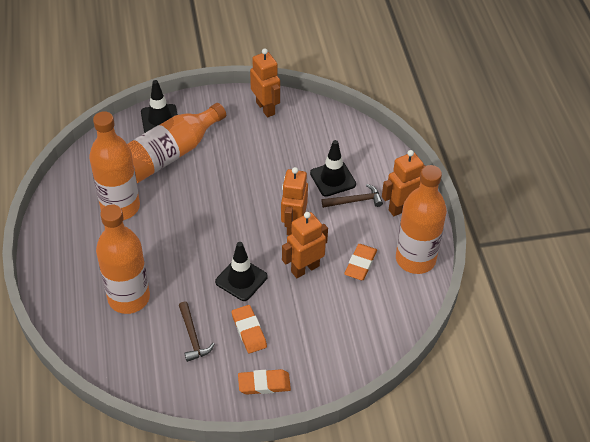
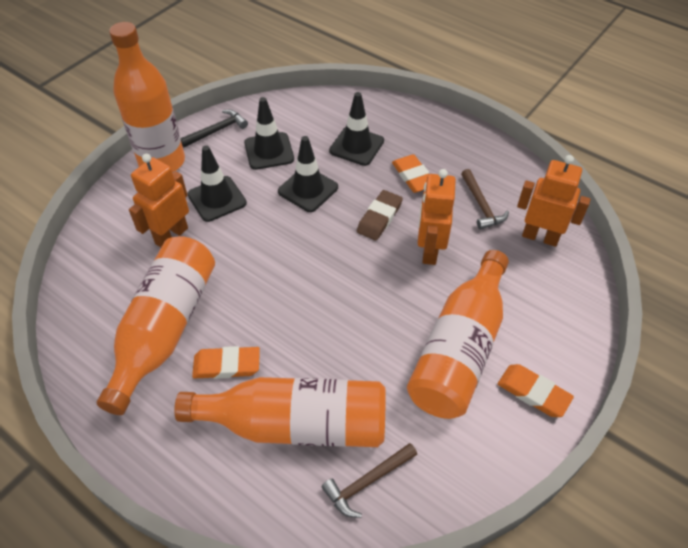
black hammer: none = 0 -> [181,110,248,148] = 1
black traffic cone: [141,80,178,133] [215,242,268,301] [310,140,356,197] = 3 -> [187,145,247,222] [244,97,294,170] [278,136,338,212] [329,92,384,166] = 4
brown eraser: none = 0 -> [357,190,403,241] = 1
orange robot: [250,48,280,117] [281,167,308,235] [282,212,328,278] [382,150,425,216] = 4 -> [129,154,189,247] [418,169,456,265] [517,155,591,247] = 3

